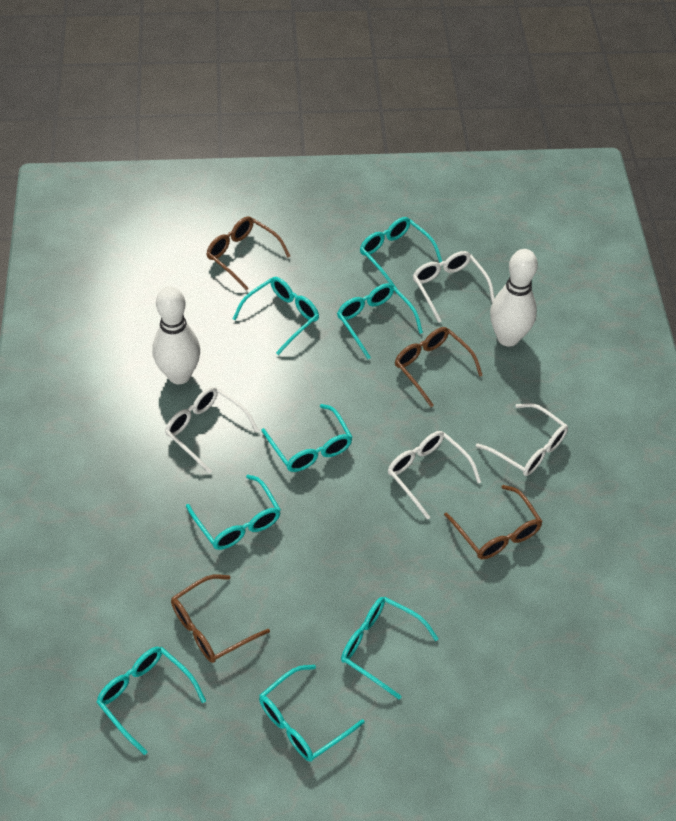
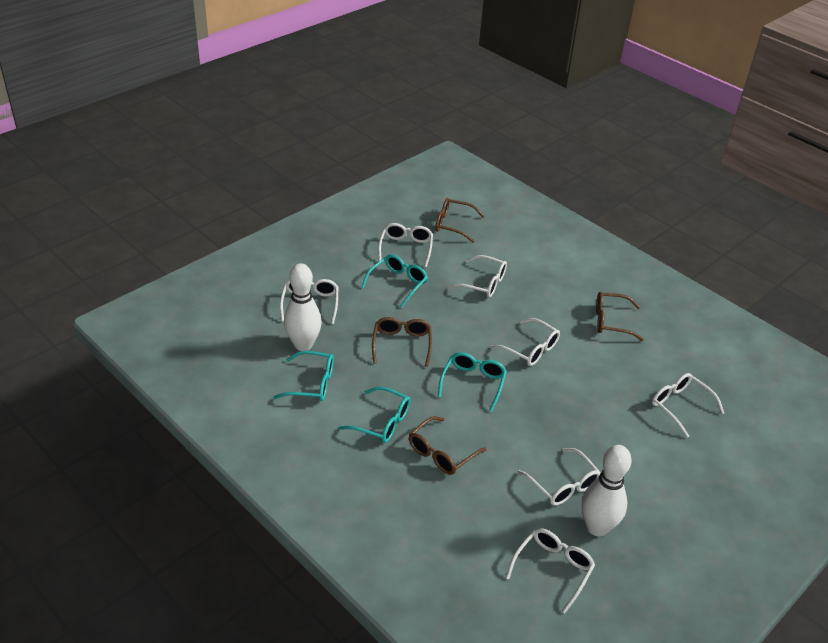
turquoise glasses: [97,647,206,755] [186,475,281,550] [233,277,319,355] [259,665,365,762] [261,404,353,472] [337,283,423,359] [341,597,438,699] [360,217,442,287] = 8 -> [273,351,334,401] [339,387,410,443] [361,254,428,307] [438,352,507,412] = 4
white glasses: [165,387,259,474] [388,431,481,519] [413,251,494,323] [476,403,568,476] = 4 -> [280,279,338,324] [378,223,433,267] [448,255,507,298] [491,318,560,366] [506,528,595,613] [518,448,601,506] [652,373,724,438] = 7

